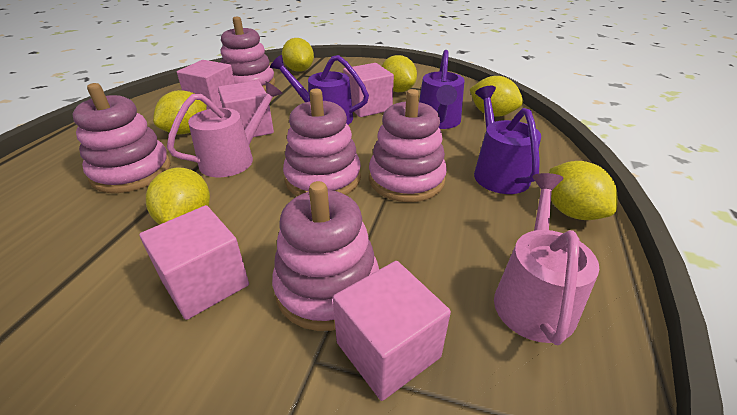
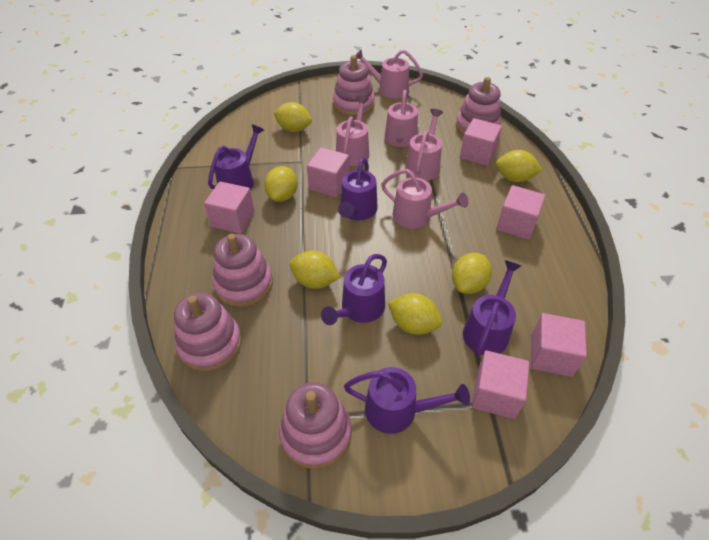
pink cube: [139,205,249,320] [177,60,235,109] [218,80,274,137] [333,261,451,401] [343,63,394,117] = 5 -> [204,181,255,234] [307,147,349,198] [460,118,502,166] [472,350,530,419] [496,185,546,240] [530,313,587,377] = 6
pink watering can: [167,81,283,177] [494,173,599,345] = 2 -> [336,96,369,166] [356,49,423,98] [381,169,468,229] [385,90,418,147] [405,109,443,181] = 5
purple watering can: [270,55,369,125] [419,50,465,129] [474,86,541,194] = 3 -> [208,124,264,190] [321,254,387,325] [338,157,378,220] [344,367,470,434] [463,260,521,356] = 5

